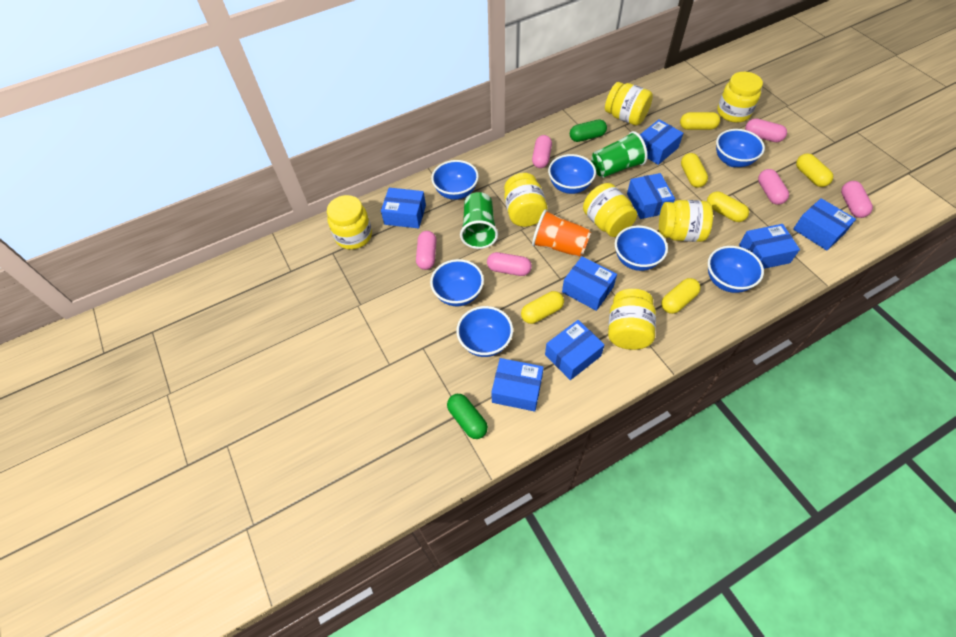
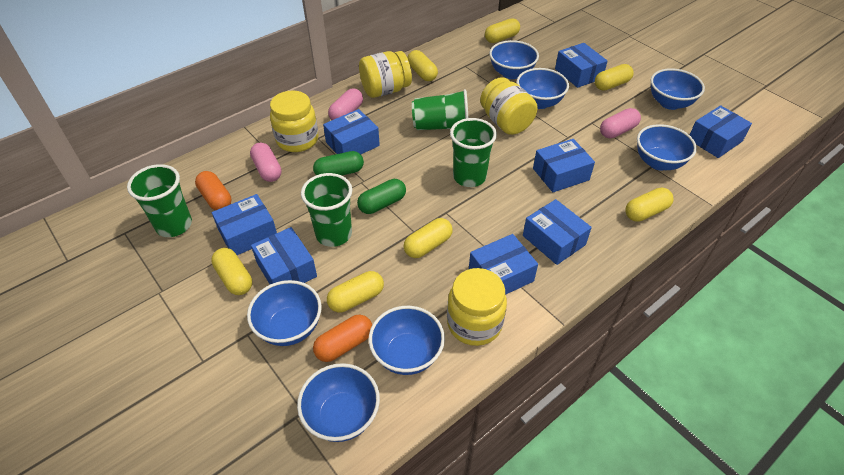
green cup: [460,192,498,249] [591,131,647,178] = 2 -> [127,164,192,237] [301,173,352,247] [412,89,468,130] [450,118,497,187] = 4
orange capsule: none = 0 -> [195,171,231,210] [313,315,372,362] = 2
orange cup: [532,209,591,257] = 1 -> none = 0
pink capsule: [416,231,436,270] [487,252,532,276] [532,135,552,168] [745,118,787,142] [758,169,789,205] [841,181,873,218] = 6 -> [250,143,282,182] [328,88,363,120] [600,108,641,138] = 3
yellow capsule: [521,291,564,324] [661,278,701,314] [680,112,720,130] [681,153,708,187] [707,191,749,222] [796,153,833,187] = 6 -> [211,248,252,295] [327,271,384,312] [403,218,453,258] [407,50,438,81] [485,18,520,43] [595,64,634,91] [625,188,673,222] = 7
yellow jar: [327,195,372,249] [504,173,548,227] [583,183,637,237] [605,82,653,126] [608,289,656,350] [659,200,713,242] [717,72,763,123] = 7 -> [270,90,318,152] [359,51,412,98] [447,268,507,346] [480,77,538,135] = 4

